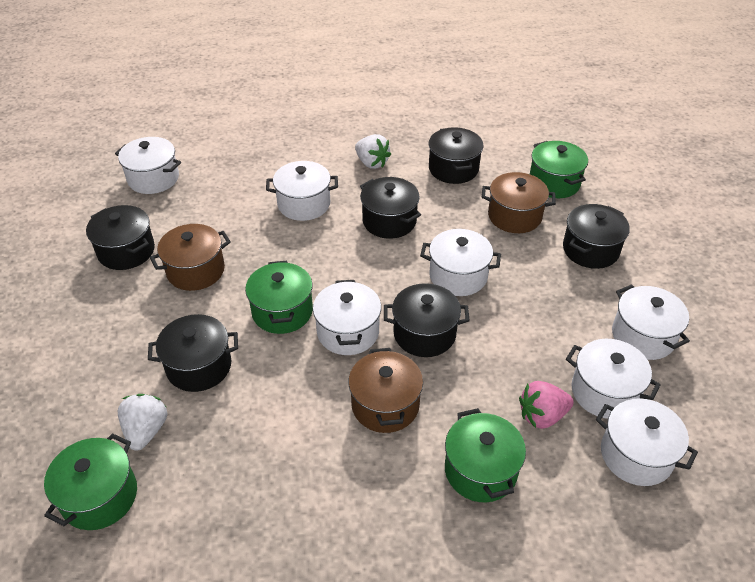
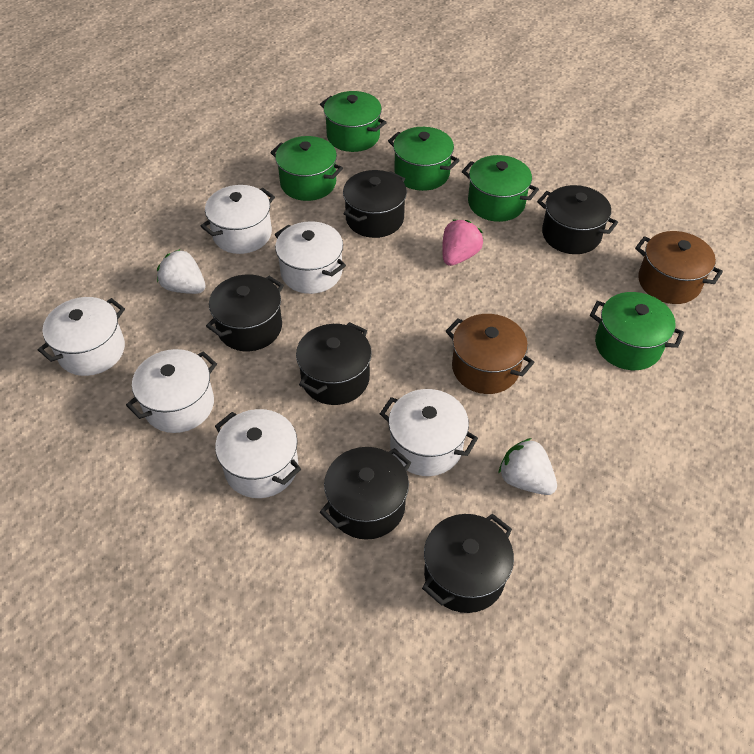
brown pot: [150,224,231,291] [348,348,423,433] [482,172,556,233] = 3 -> [446,314,535,394] [635,231,723,304] = 2
green pot: [44,433,137,530] [245,261,313,334] [445,408,526,502] [530,141,588,198] = 4 -> [270,136,343,201] [320,91,387,152] [388,127,460,191] [462,155,539,222] [590,292,684,370] = 5
white pot: [115,137,181,194] [266,161,338,221] [313,280,381,355] [420,229,501,296] [566,339,661,419] [596,398,698,486] [612,284,690,360] = 7 -> [38,297,125,376] [126,349,217,433] [201,185,275,254] [215,409,301,498] [274,221,346,294] [380,389,478,476] = 6

